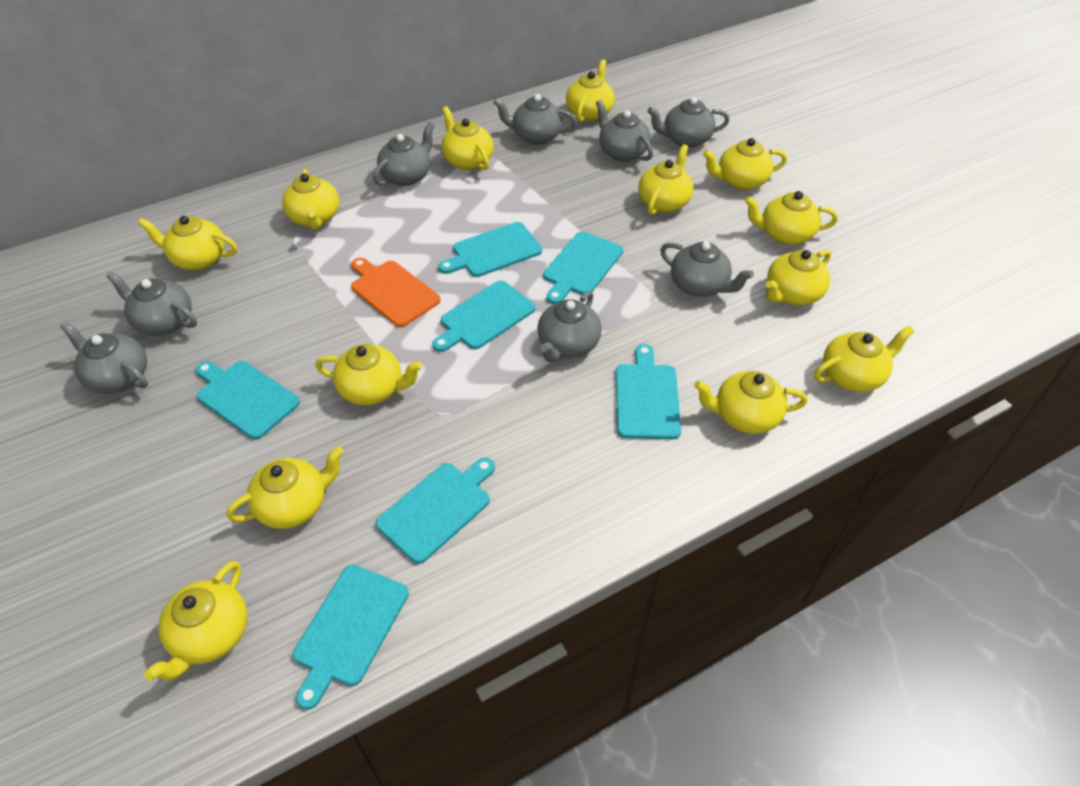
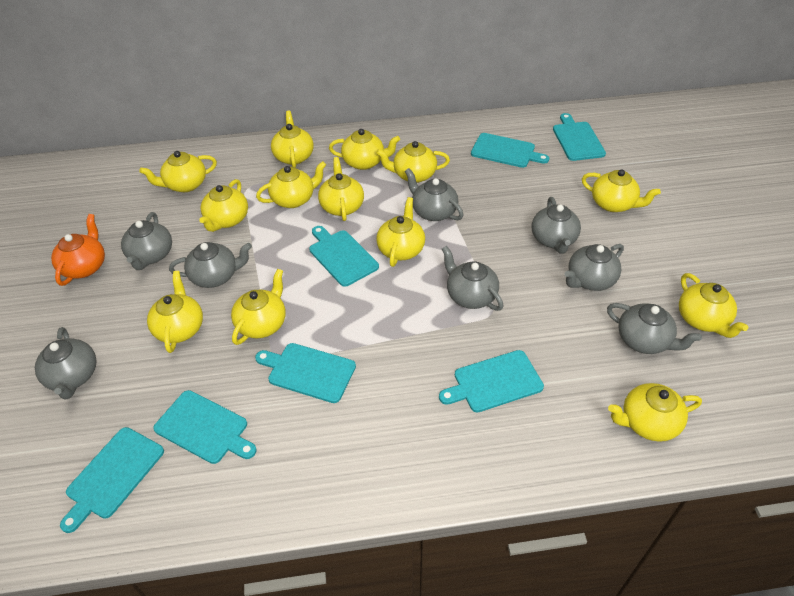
orange cutting board: [351,258,441,327] = 1 -> none = 0
orange teapot: none = 0 -> [51,214,105,286] = 1

